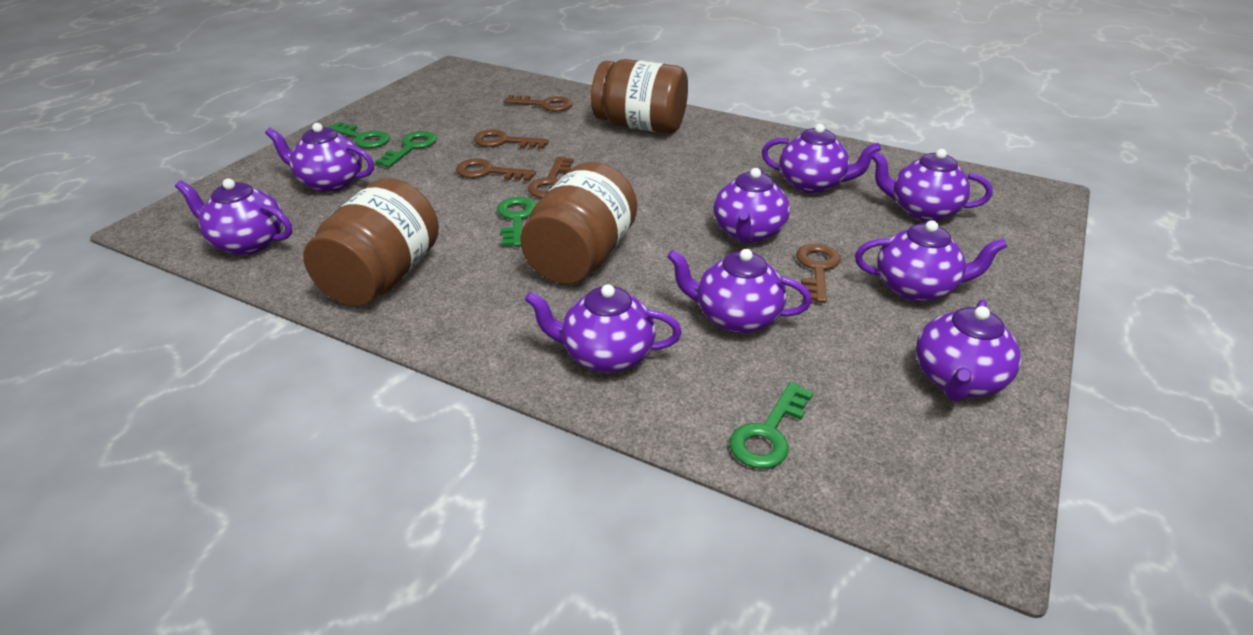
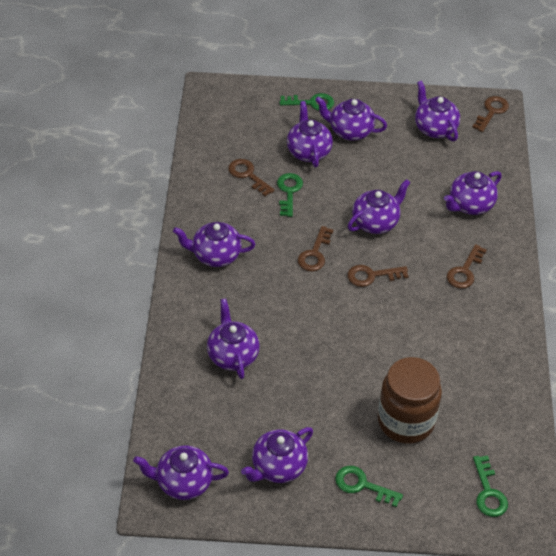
brown jar: [303,178,439,306] [520,162,637,284] [591,59,688,134] = 3 -> [378,357,442,444] = 1

